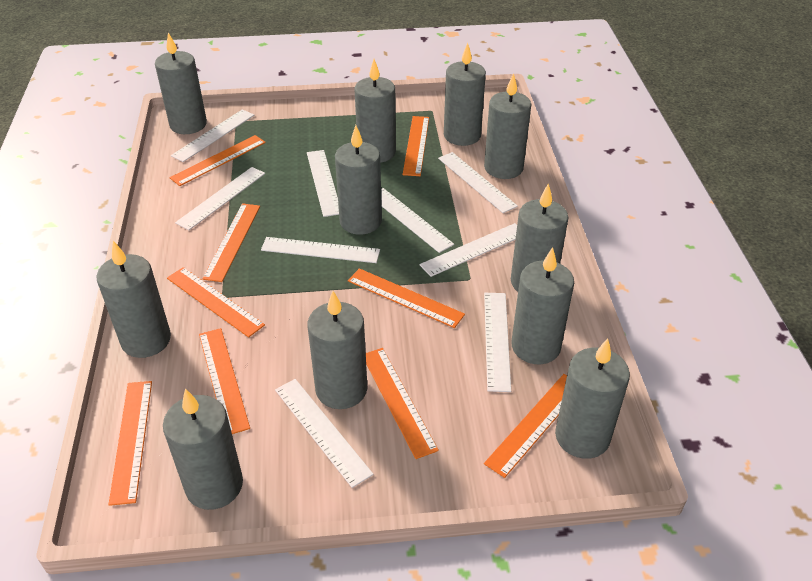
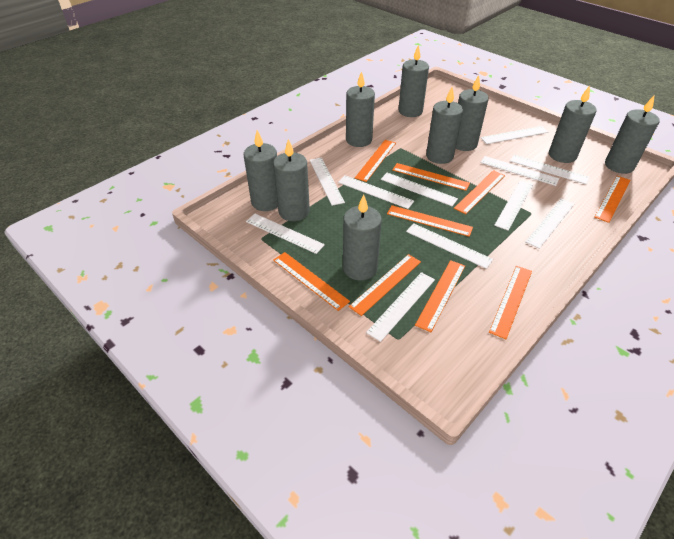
grey candle: [97,241,171,358] [155,33,207,134] [163,389,243,510] [307,291,367,409] [335,125,382,235] [354,59,396,163] [444,43,486,146] [484,73,531,179] [511,183,569,292] [511,247,574,364] [555,338,630,459] = 11 -> [244,130,278,211] [273,139,310,221] [343,195,382,280] [346,71,375,147] [398,45,429,117] [426,87,463,164] [456,75,489,151] [549,86,597,163] [605,96,660,174] = 9
white ruler: [171,109,254,162] [175,167,265,230] [261,237,380,263] [275,379,374,488] [307,150,339,217] [381,188,454,253] [420,223,517,277] [438,152,518,213] [484,293,511,392] = 9 -> [246,214,325,254] [310,158,345,206] [338,175,414,209] [366,272,435,342] [381,173,458,206] [406,223,493,269] [481,126,548,144] [481,156,559,186] [494,180,533,231] [510,155,590,185] [525,199,574,249] = 11

